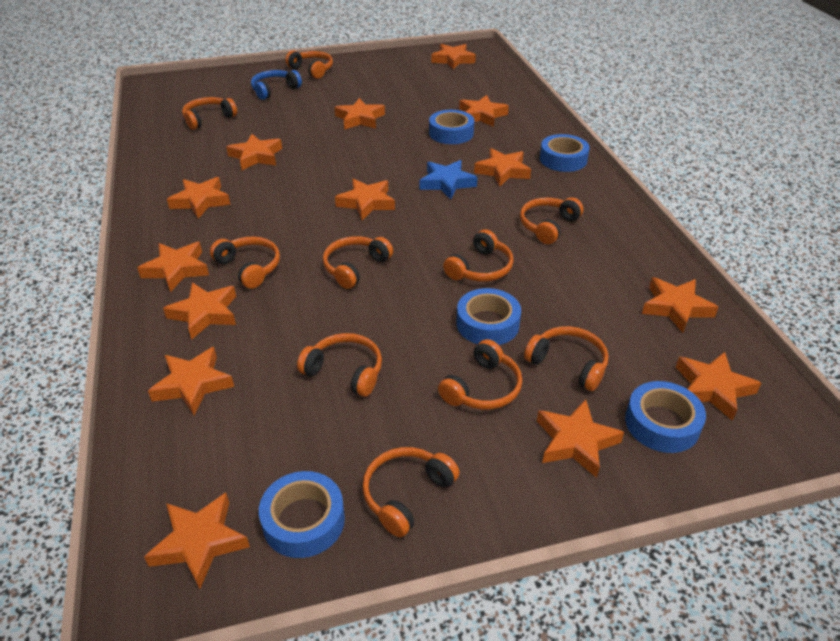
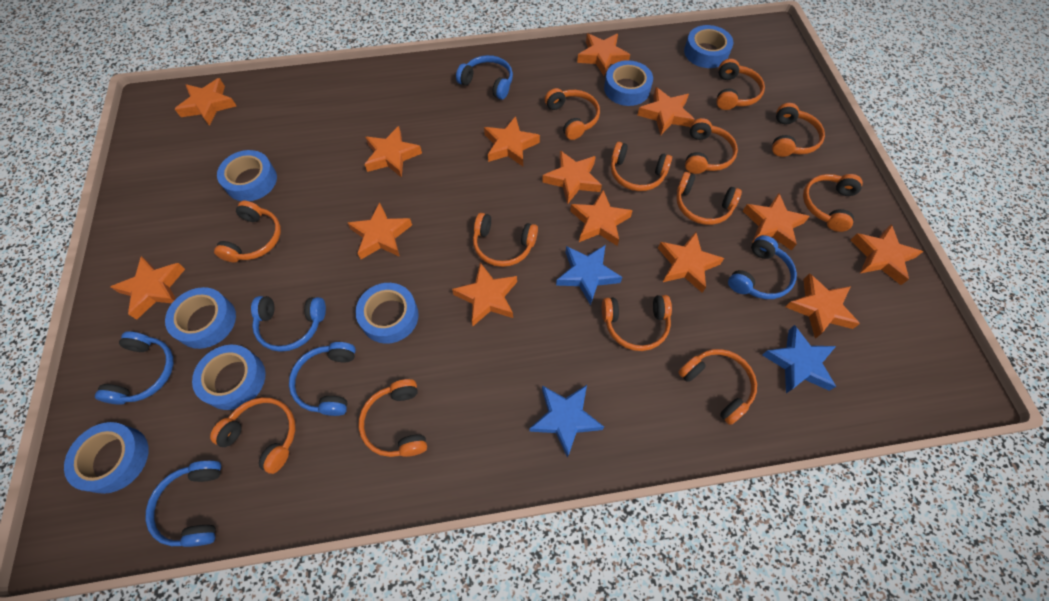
blue headphones: [251,70,302,100] = 1 -> [95,331,173,405] [146,460,221,547] [251,296,326,352] [289,342,356,416] [456,55,513,100] [728,235,797,299] = 6
blue star: [420,160,477,199] = 1 -> [529,385,604,458] [556,245,622,305] [762,325,836,393] = 3
blue tape: [259,471,345,558] [429,110,474,144] [457,288,521,345] [540,134,590,172] [625,381,706,453] = 5 -> [64,422,149,494] [165,287,236,349] [192,345,265,410] [217,150,277,201] [356,283,419,344] [604,60,653,106] [684,25,733,68] = 7
orange headphones: [182,97,237,130] [210,237,280,289] [285,51,333,79] [297,333,382,397] [323,236,393,289] [362,447,460,537] [438,339,522,410] [443,229,514,282] [520,197,583,244] [524,326,608,391] = 10 -> [210,397,295,474] [214,201,281,263] [359,379,427,457] [473,213,538,267] [545,88,600,140] [602,295,672,351] [611,142,672,191] [676,172,742,225] [678,349,757,425] [685,118,738,174] [717,59,765,110] [772,103,825,157] [803,174,863,232] = 13

